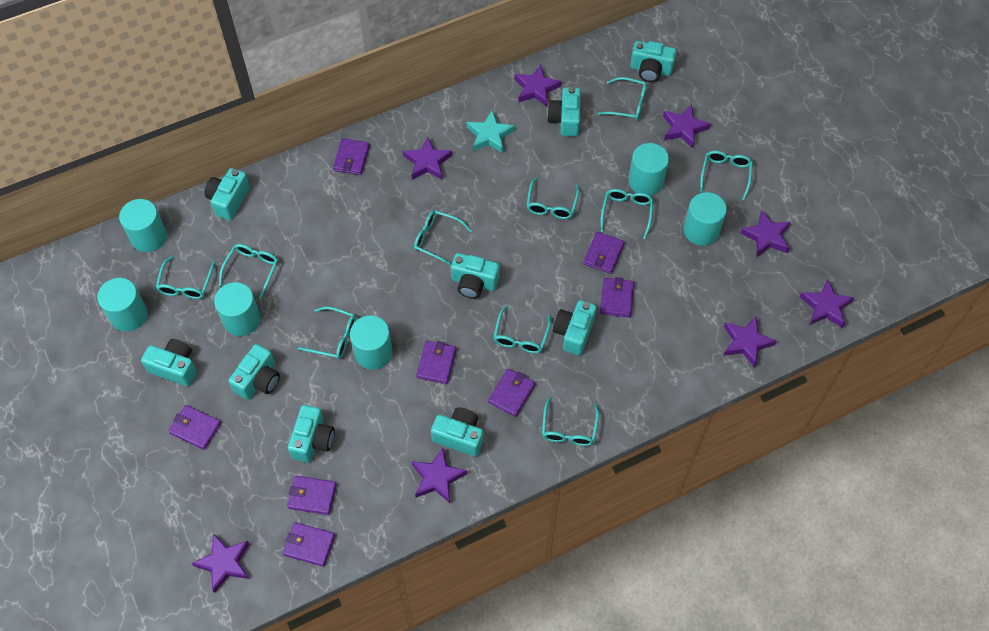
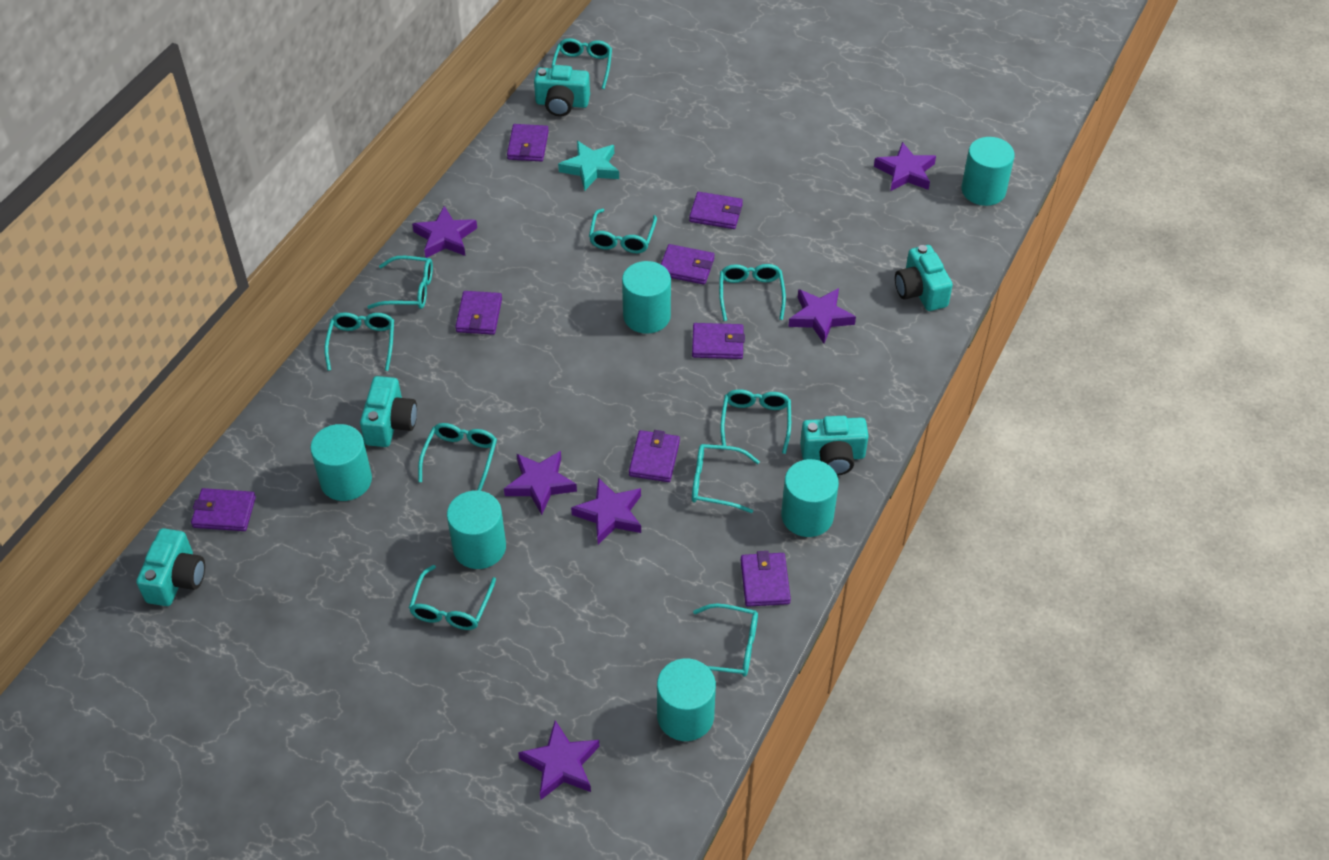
purple star: [192,533,249,593] [403,137,452,180] [411,448,467,503] [515,65,561,106] [663,104,711,148] [723,316,776,367] [740,210,791,257] [800,279,854,328] = 8 -> [412,206,477,258] [504,451,577,515] [518,721,600,800] [571,478,641,545] [788,288,856,343] [874,142,936,191] = 6
turquoise camera: [141,339,197,386] [204,168,250,220] [228,344,280,400] [288,405,335,463] [431,407,484,456] [451,253,500,299] [547,87,581,136] [553,300,597,356] [630,41,676,82] = 9 -> [136,528,205,606] [360,376,417,447] [534,65,590,116] [800,416,869,476] [895,245,953,311] = 5

